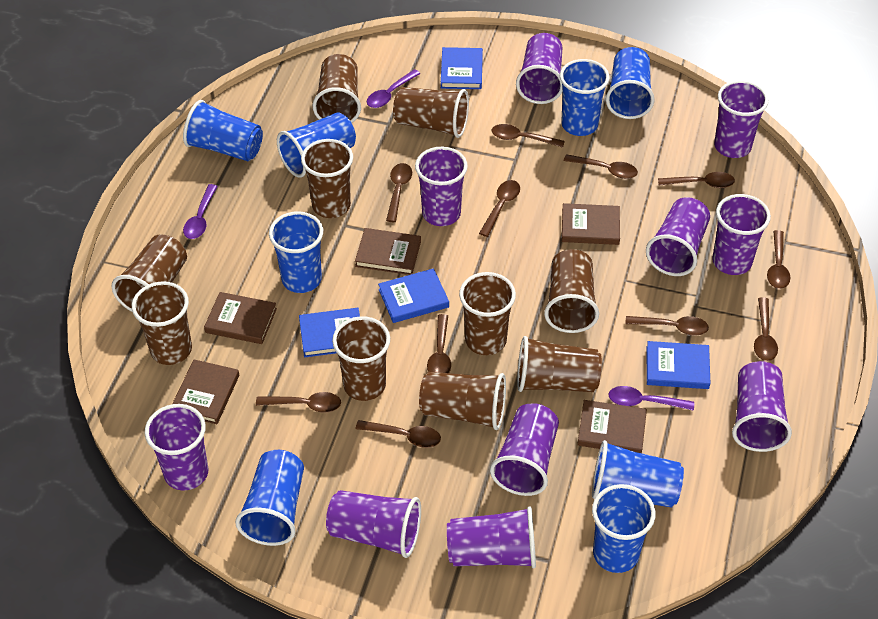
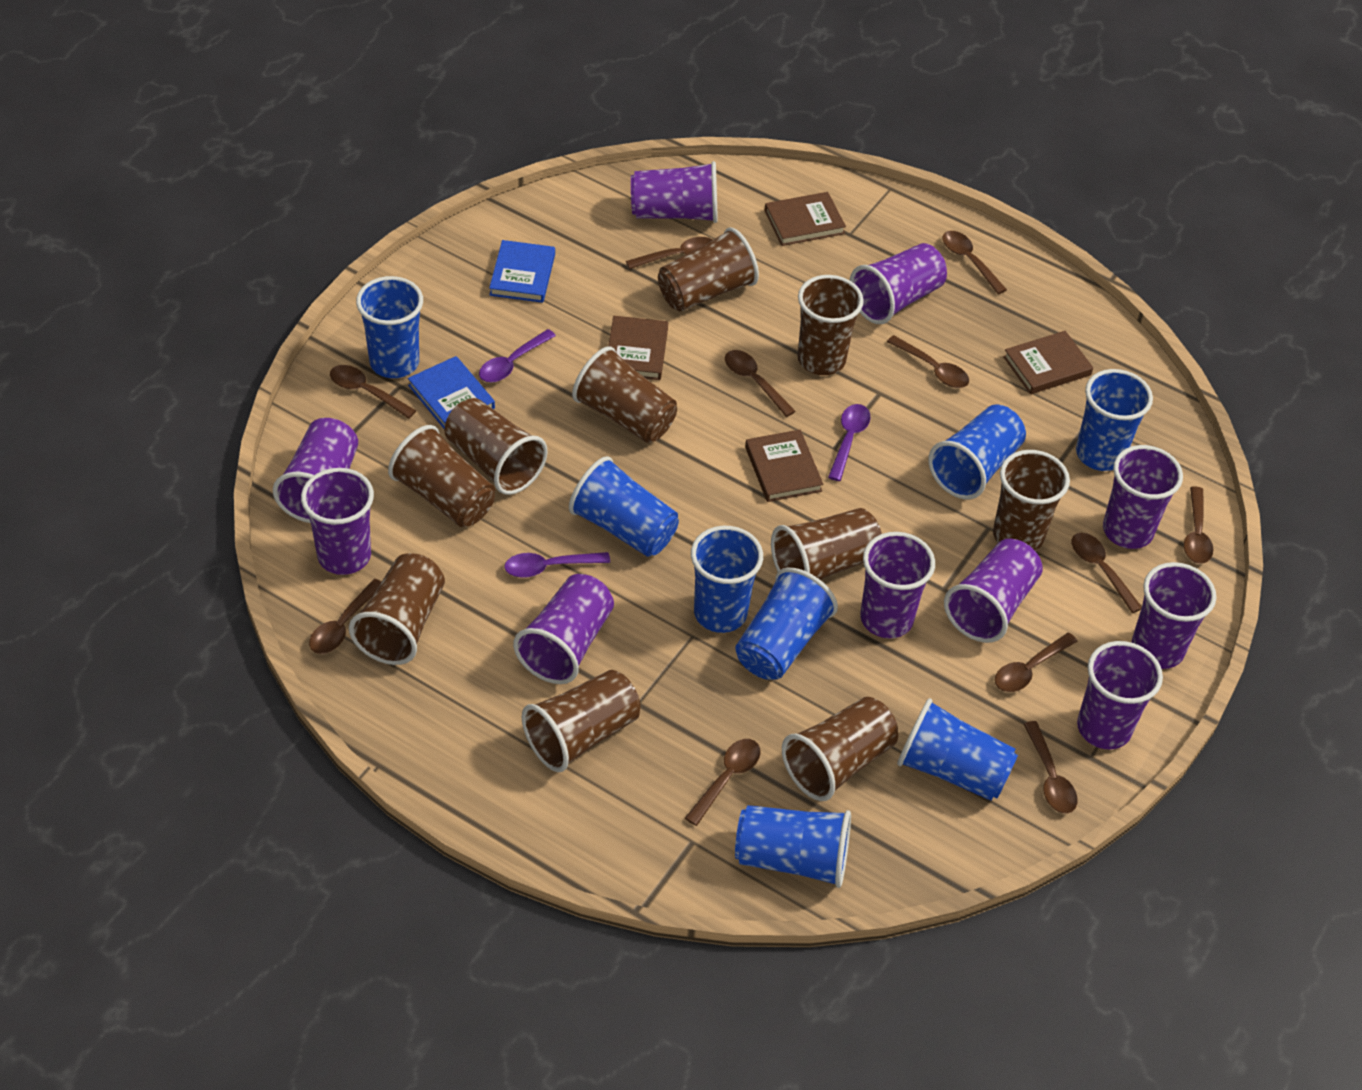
blue book: [299,308,360,357] [378,268,449,323] [441,47,483,89] [647,341,710,389] = 4 -> [408,356,495,430] [489,240,555,303] = 2
brown book: [172,359,239,424] [204,292,277,344] [355,228,421,275] [562,203,620,245] [577,400,647,453] = 5 -> [608,316,668,380] [745,430,823,502] [765,192,846,246] [1003,331,1093,394] = 4

